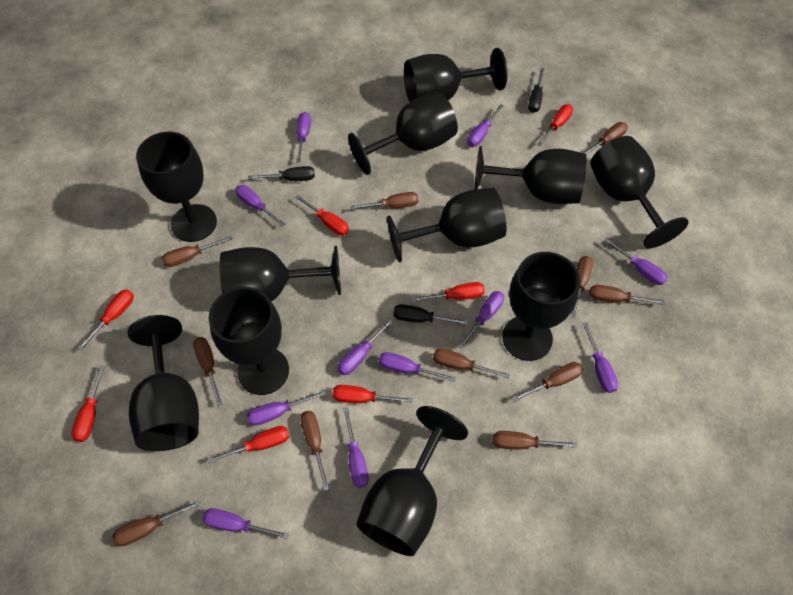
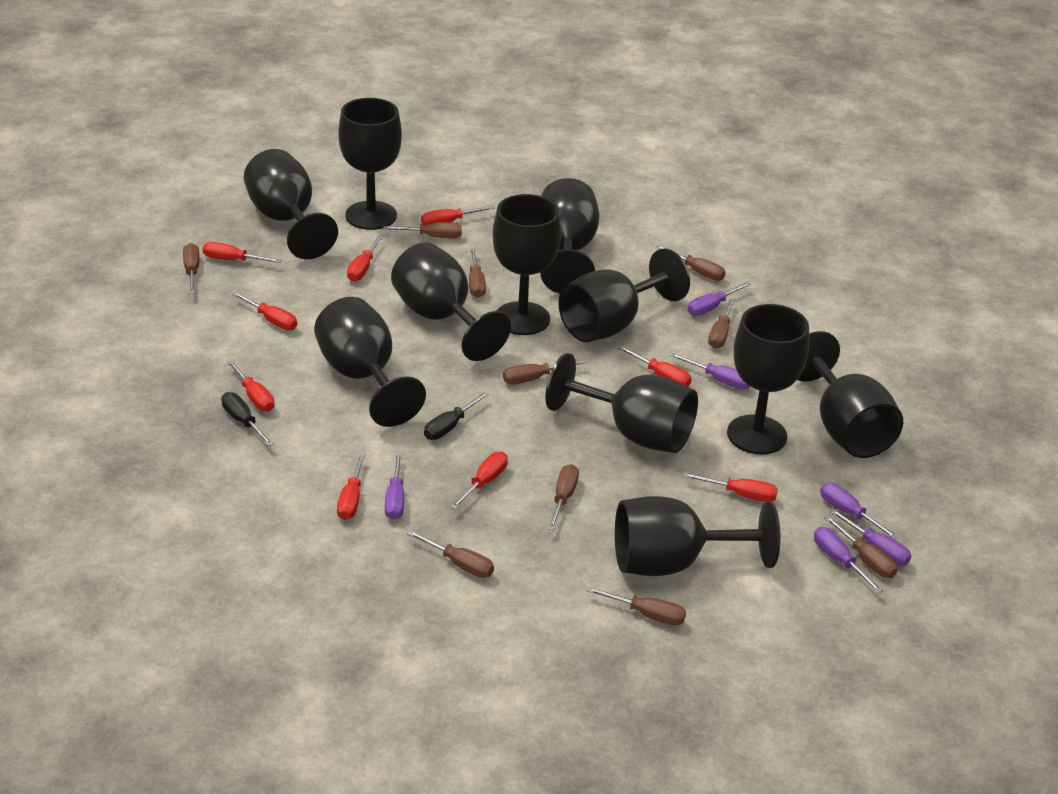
black screwdriver: [248,166,315,181] [393,304,468,325] [528,68,545,113] = 3 -> [221,392,274,446] [424,392,489,440] = 2
brown screwdriver: [112,500,201,546] [162,236,232,267] [193,337,223,406] [300,411,329,491] [351,192,418,210] [433,348,510,379] [493,431,577,449] [512,362,583,402] [571,256,593,318] [584,122,628,154] [589,285,665,305] = 11 -> [183,243,200,293] [383,222,462,238] [407,530,494,578] [469,248,486,298] [503,359,587,384] [548,464,579,530] [586,586,686,626] [656,245,726,281] [708,298,735,349] [824,515,898,578] = 10
purple screwdriver: [203,508,289,539] [235,185,285,227] [247,390,326,426] [296,112,311,163] [338,318,394,375] [343,408,369,488] [379,352,456,382] [458,291,504,349] [467,104,503,147] [582,322,618,393] [604,239,668,285] = 11 -> [385,453,404,520] [670,353,750,389] [688,282,751,316] [814,527,883,593] [820,482,899,539] [829,509,911,566] = 6
red screwdriver: [71,365,105,442] [77,289,134,351] [207,426,289,464] [295,195,349,235] [333,385,413,403] [412,282,485,302] [537,104,573,146] = 7 -> [203,242,282,263] [226,359,275,412] [232,291,297,330] [337,453,365,520] [347,235,383,282] [421,205,495,225] [450,452,508,510] [618,346,691,387] [683,473,778,502] = 9

